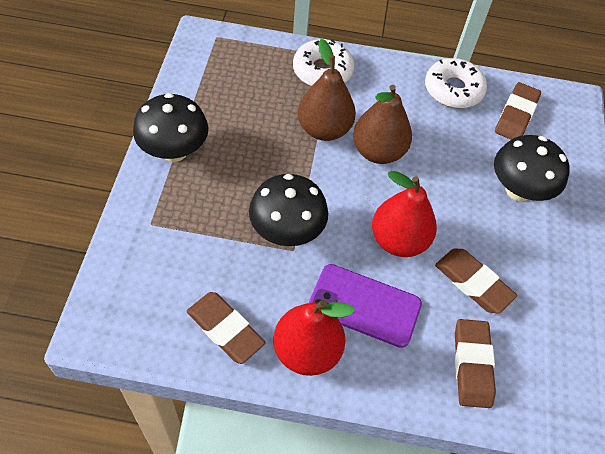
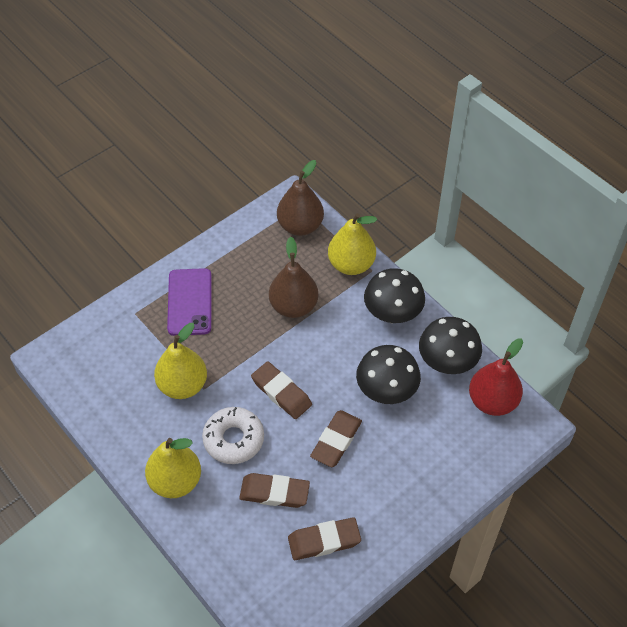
red pear: [273,300,355,376] [372,171,437,257] = 2 -> [469,338,523,416] = 1
white donut: [293,39,354,86] [425,58,487,108] = 2 -> [202,407,264,464] = 1
yellow pear: none = 0 -> [145,438,201,498] [154,323,207,399] [328,213,377,275] = 3

